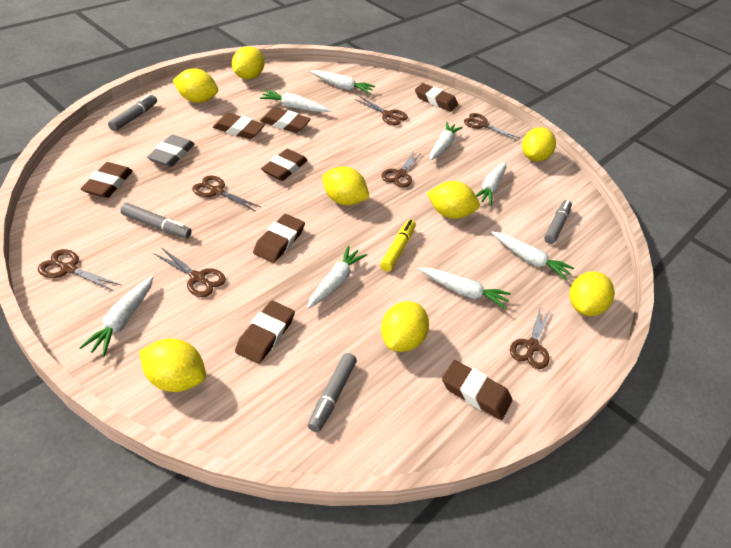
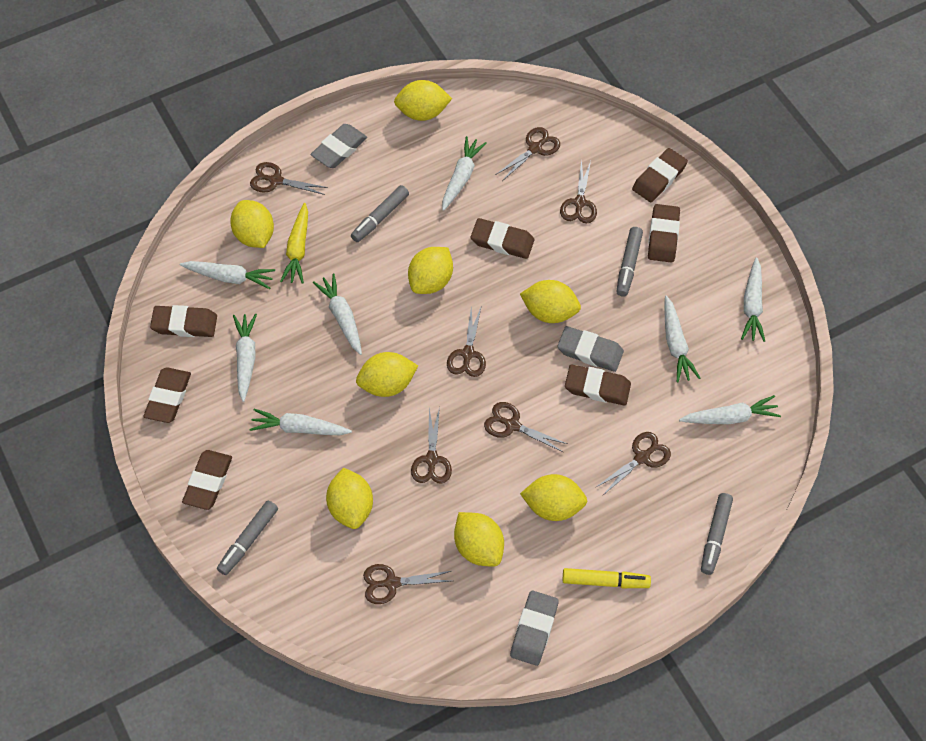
brown eraser: [81,162,133,198] [213,113,265,139] [235,301,295,364] [253,214,305,263] [260,107,311,133] [261,149,308,181] [415,83,458,112] [442,360,512,420] = 8 -> [143,367,191,423] [150,305,217,337] [182,450,232,510] [471,218,534,259] [565,364,631,406] [632,148,688,202] [648,204,680,263] = 7
brown scissors: [38,249,121,292] [155,247,226,297] [192,176,261,211] [355,96,408,125] [381,152,421,188] [464,113,520,141] [510,306,550,369] = 7 -> [250,162,328,195] [363,564,451,604] [411,407,452,484] [447,305,486,377] [484,402,567,452] [495,127,560,181] [560,159,597,223] [595,432,671,495] = 8
grey eraser: [147,135,195,167] = 1 -> [311,124,367,168] [510,591,559,666] [557,326,624,372] = 3
yellow carrot: none = 0 -> [280,203,308,284] = 1

